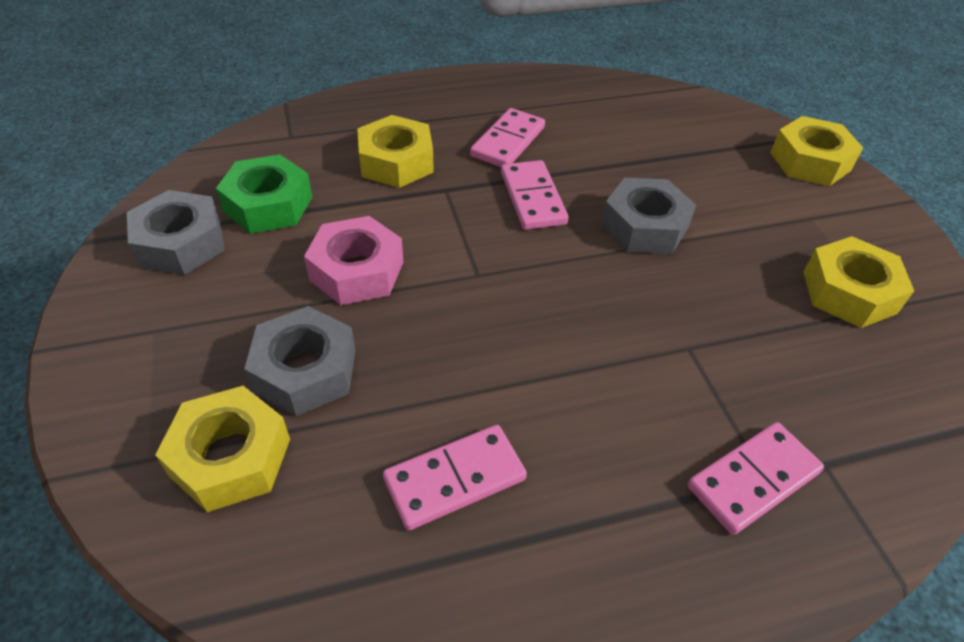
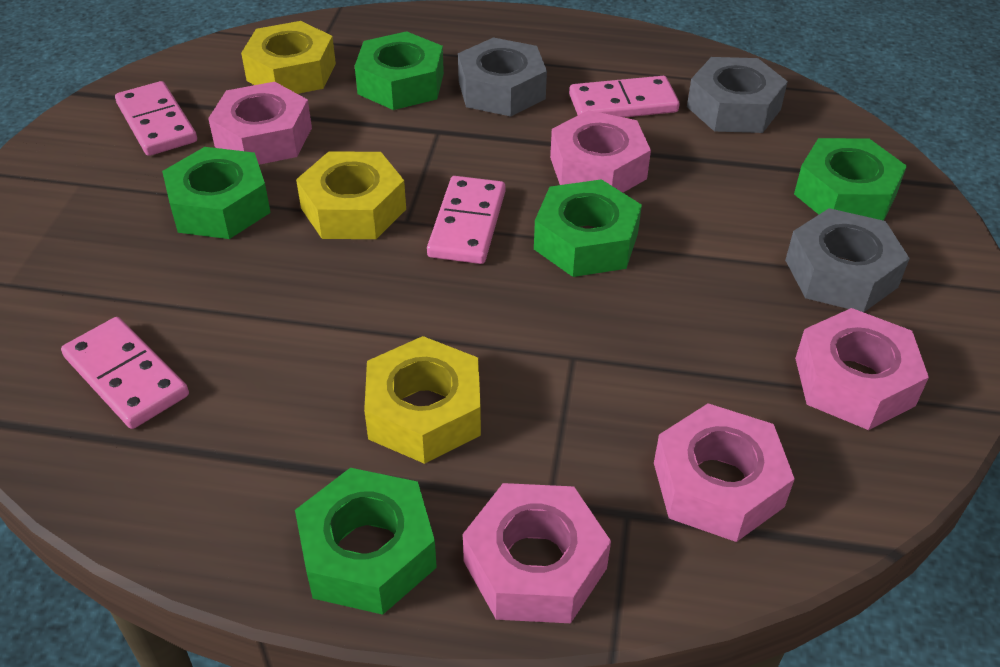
green nut: [216,155,312,234] = 1 -> [162,147,271,239] [295,468,437,615] [355,31,444,110] [534,179,642,277] [794,138,907,221] = 5
pink nut: [304,216,403,305] = 1 -> [208,82,312,165] [463,483,611,623] [550,110,651,193] [654,403,795,542] [795,308,929,430] = 5
yellow nut: [155,386,290,512] [357,115,434,188] [770,116,863,186] [803,236,914,328] = 4 -> [241,21,336,94] [296,151,406,239] [364,336,481,464] = 3

